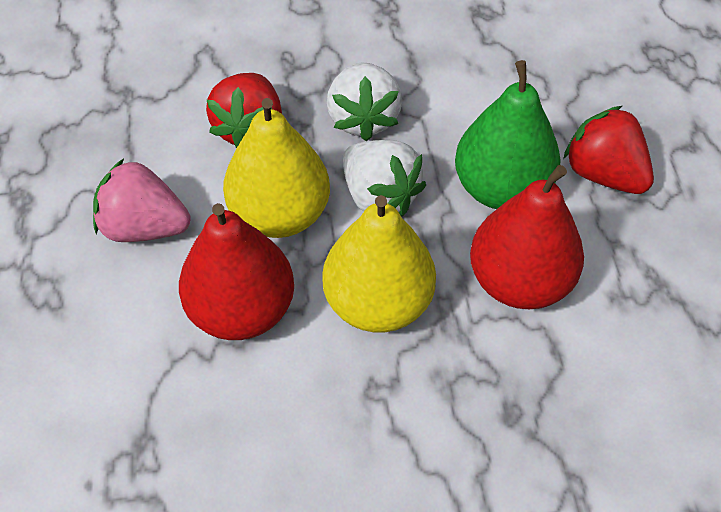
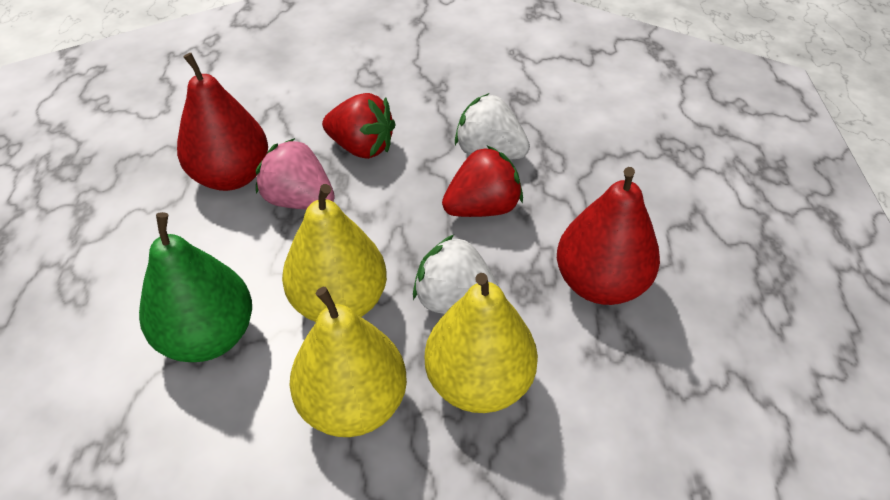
yellow pear: [223,98,330,238] [322,195,436,332] = 2 -> [282,184,387,322] [289,287,407,437] [425,273,538,413] = 3

